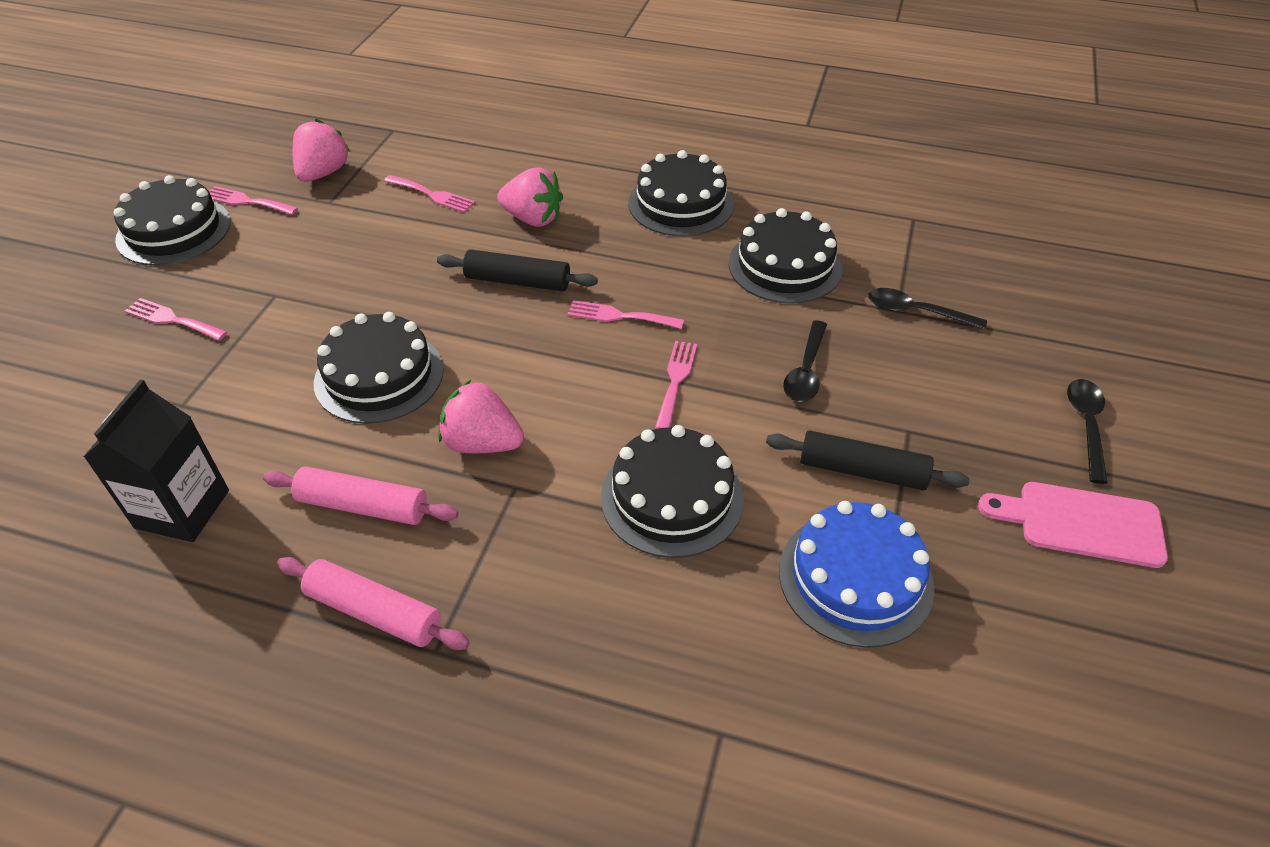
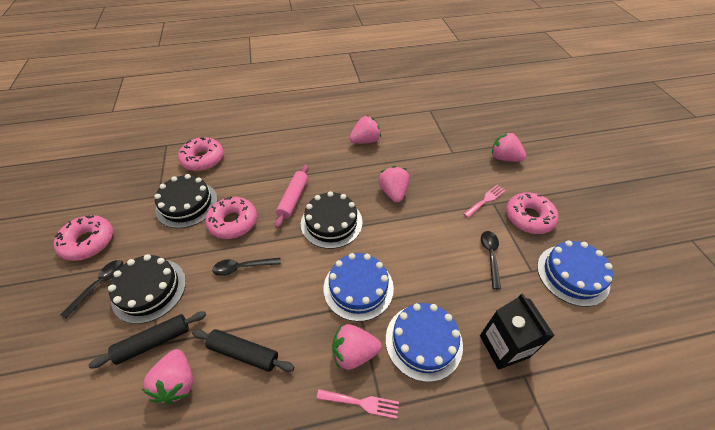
black cake: [114,175,231,266] [314,312,444,424] [601,425,744,558] [628,150,734,236] [728,208,843,304] = 5 -> [108,254,186,324] [154,174,218,228] [301,191,362,249] = 3
blue cake: [779,501,935,648] = 1 -> [324,253,394,321] [386,303,463,382] [537,240,613,307] = 3
pink cutting board: [978,482,1168,568] = 1 -> none = 0
pink donut: none = 0 -> [54,215,113,261] [178,137,224,171] [205,197,257,239] [506,192,559,234] = 4
pink fork: [125,298,227,341] [209,186,298,215] [384,175,475,213] [568,300,684,329] [655,341,697,429] = 5 -> [316,389,399,419] [464,185,506,218] = 2
pink rolling pin: [263,466,459,525] [277,557,470,650] = 2 -> [275,165,309,228] = 1
pink strawberry: [293,119,350,182] [438,380,524,453] [497,168,563,227] = 3 -> [142,349,193,404] [332,324,382,370] [349,116,381,144] [378,166,409,203] [492,132,526,162] = 5

